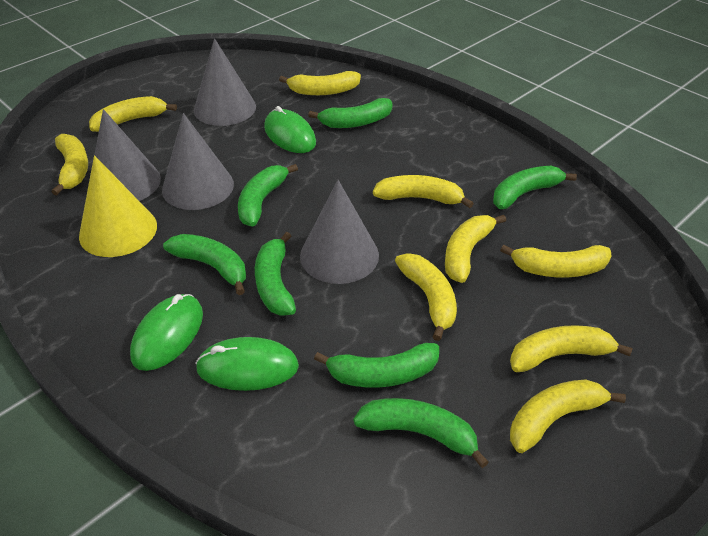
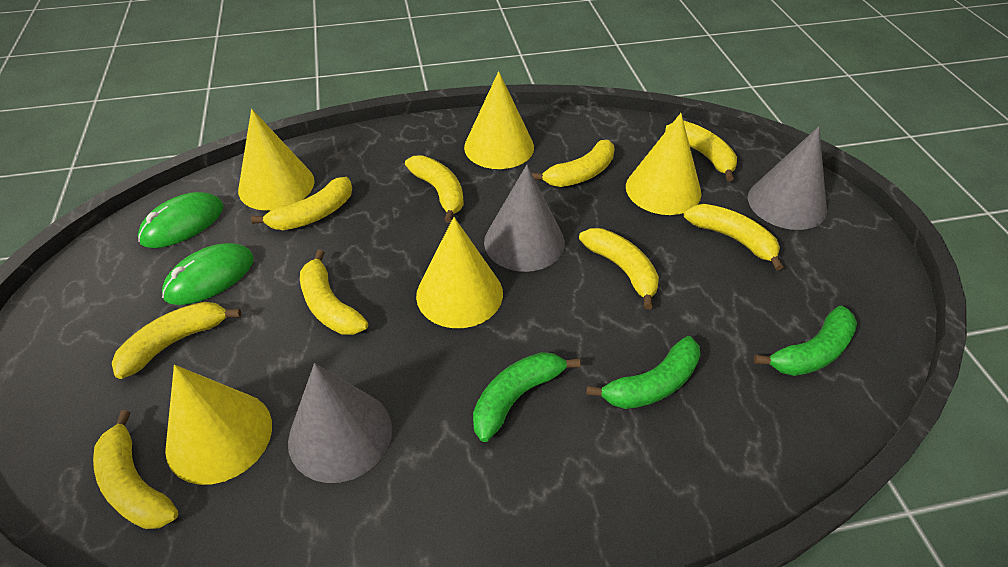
green banana: [163,234,246,295] [238,164,298,226] [255,232,296,316] [308,98,392,128] [314,343,439,388] [354,398,489,468] [493,166,577,209] = 7 -> [473,352,581,442] [586,336,701,409] [754,306,857,376] = 3
green mouse: [130,294,203,371] [195,337,299,391] [264,106,316,153] = 3 -> [138,192,223,248] [162,243,254,305] = 2
grey cone: [95,109,161,201] [162,113,234,210] [194,38,256,126] [300,180,379,284] = 4 -> [288,363,392,483] [484,165,565,272] [748,126,827,230] = 3
yellow cone: [79,155,157,257] = 1 -> [165,365,272,485] [238,109,314,211] [416,217,503,328] [464,71,534,169] [626,113,701,215] = 5

